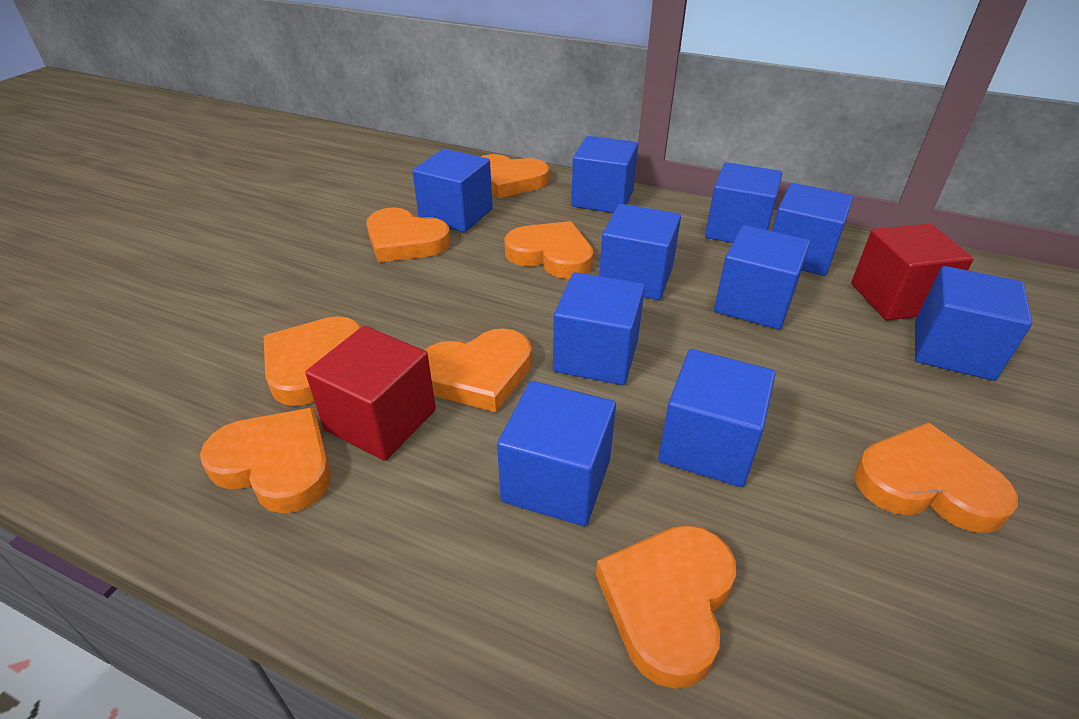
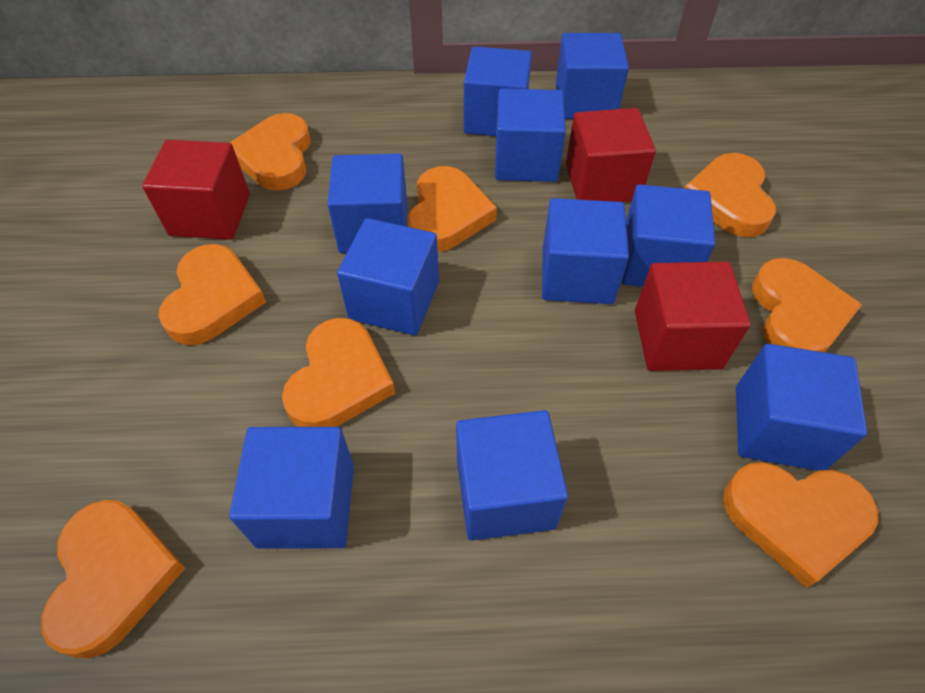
red cube: [305,326,436,461] [851,223,974,321] = 2 -> [142,140,250,240] [566,108,656,202] [635,262,751,371] = 3

